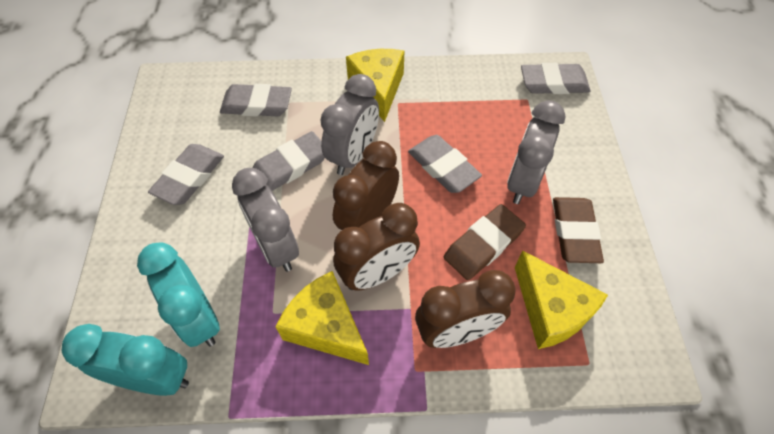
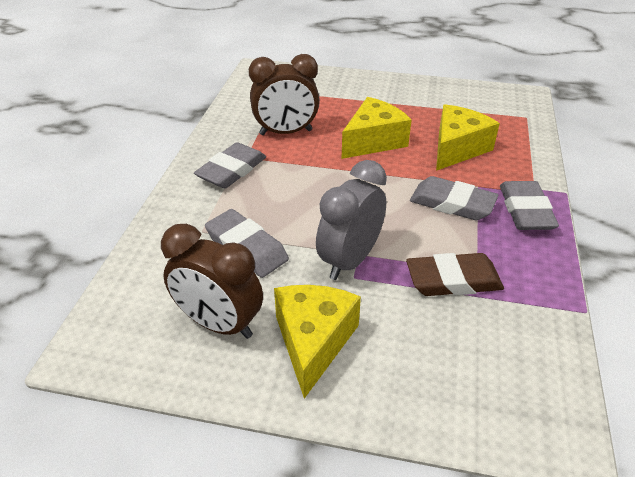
brown clock: [333,141,399,230] [333,203,420,290] [415,270,515,348] = 3 -> [161,224,263,339] [249,54,320,135] = 2
brown eraser: [444,204,526,280] [553,197,604,263] = 2 -> [406,253,504,296] = 1
grey clock: [232,168,299,272] [320,74,379,175] [507,100,566,204] = 3 -> [316,160,387,280] = 1
grey eraser: [148,144,224,205] [220,84,292,116] [253,131,325,191] [408,135,482,193] [521,63,591,94] = 5 -> [194,142,266,188] [205,209,289,278] [410,176,498,220] [500,181,559,230] = 4
turquoise clock: [62,324,189,396] [137,243,220,347] = 2 -> none = 0

